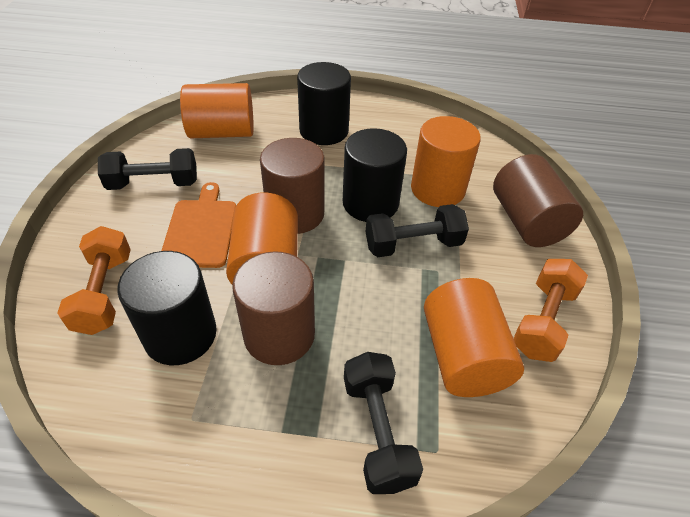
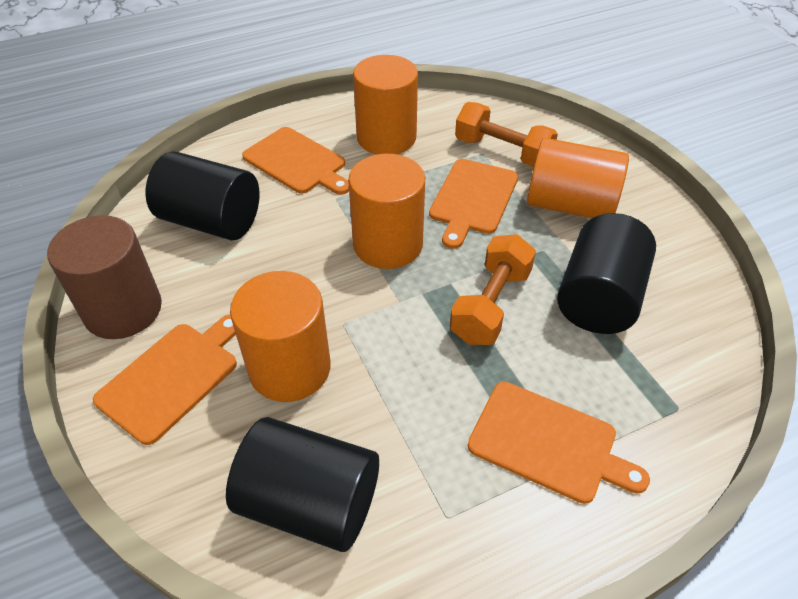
black dumbbell: [98,148,197,190] [344,352,423,494] [365,204,469,257] = 3 -> none = 0
brown cylinder: [232,251,315,365] [260,138,325,234] [493,154,583,247] = 3 -> [47,215,162,339] = 1
orange cutting board: [161,182,236,268] = 1 -> [93,314,237,445] [242,127,349,195] [429,159,518,249] [468,382,650,504] = 4

